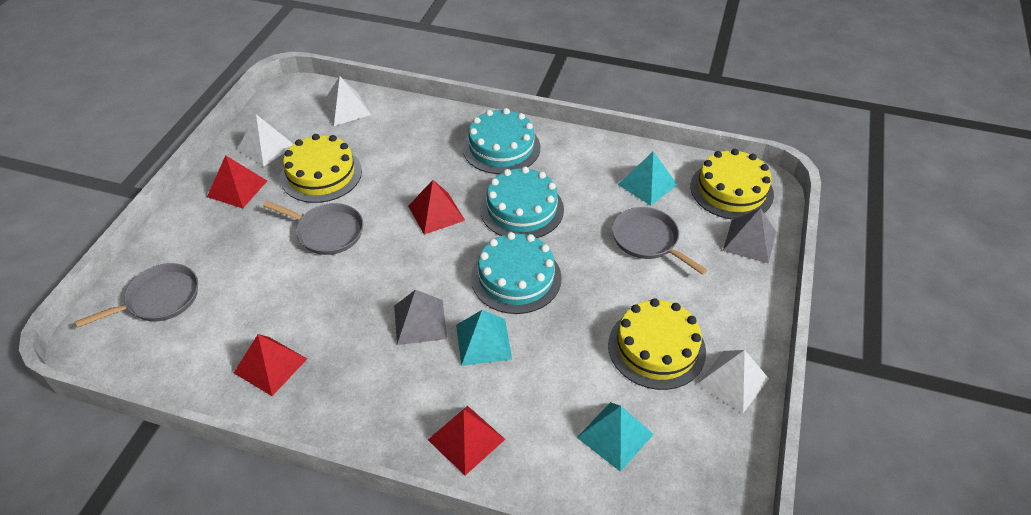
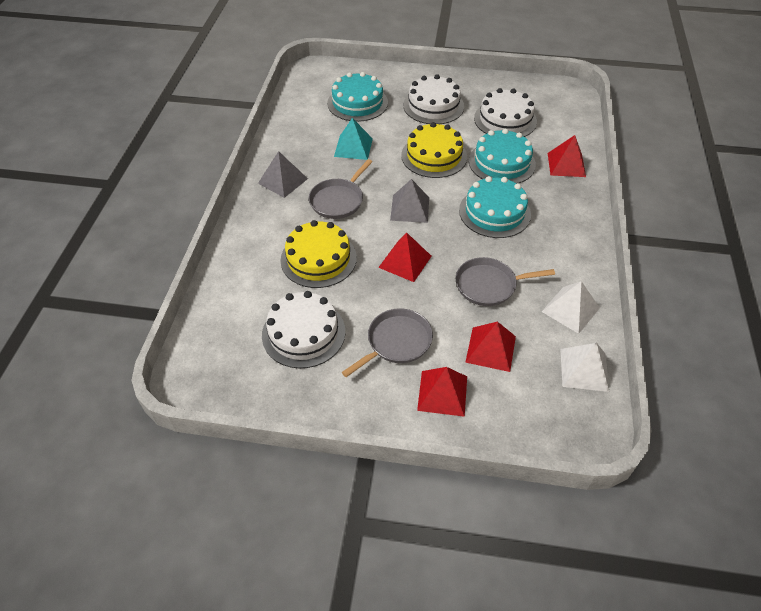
turquoise pyramid: [456,310,512,366] [577,402,654,472] [618,151,678,206] = 3 -> [334,118,373,160] = 1
white cake: none = 0 -> [262,291,345,368] [403,74,464,124] [474,88,537,137] = 3
white pyramid: [237,114,293,167] [322,76,371,126] [697,350,769,413] = 3 -> [541,281,600,334] [560,343,609,392] = 2
yellow cake: [280,134,362,203] [608,298,706,390] [690,149,774,220] = 3 -> [280,220,357,288] [401,122,467,178] = 2

